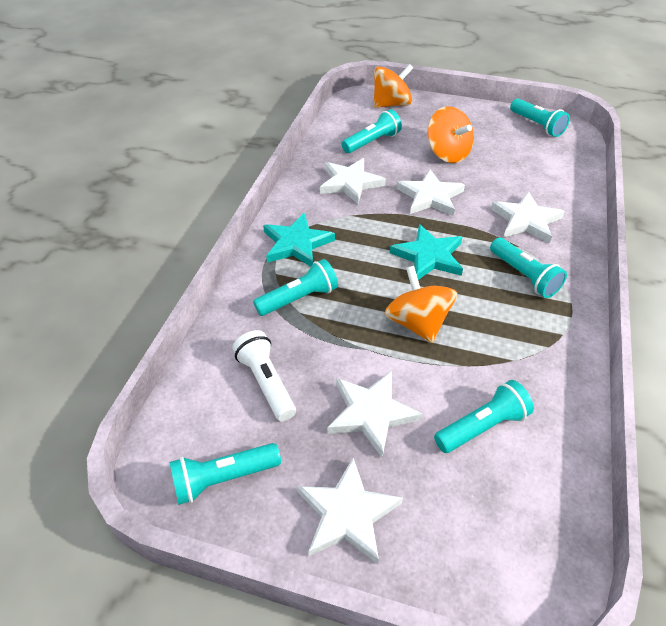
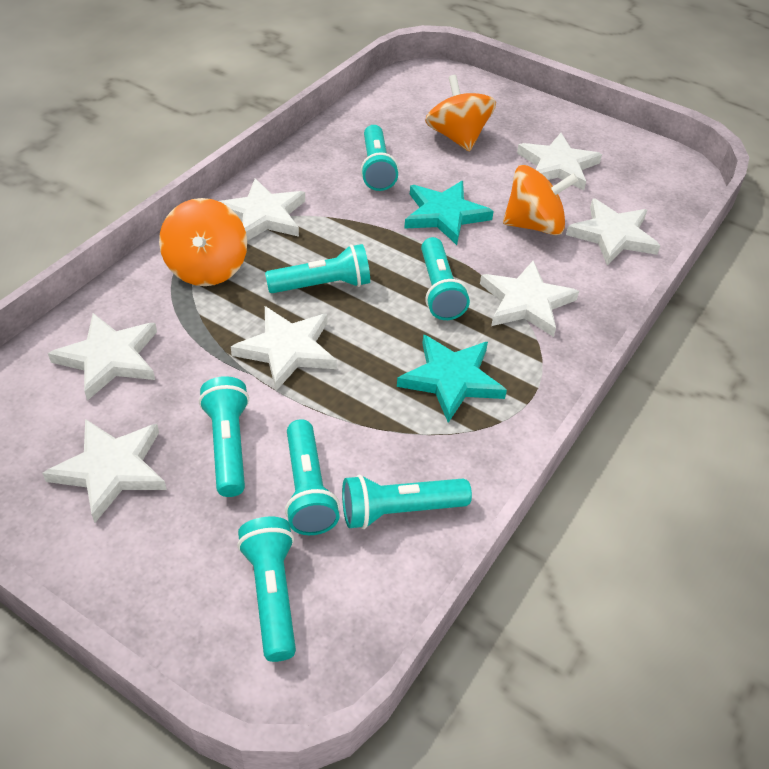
turquoise flashlight: [169,443,281,505] [253,259,338,316] [342,109,402,153] [434,380,534,453] [490,238,567,298] [510,98,570,137] = 6 -> [199,376,249,497] [237,517,296,662] [265,244,370,293] [285,419,340,535] [342,475,472,529] [360,125,399,191] [421,237,470,320] = 7
white flashlight: [232,330,296,421] = 1 -> none = 0
white star: [297,458,403,564] [320,158,386,204] [327,371,423,457] [396,169,465,216] [491,191,565,243] = 5 -> [42,419,167,523] [48,313,157,401] [219,178,305,241] [231,306,337,391] [480,261,579,337] [517,133,602,190] [566,198,660,265] = 7

